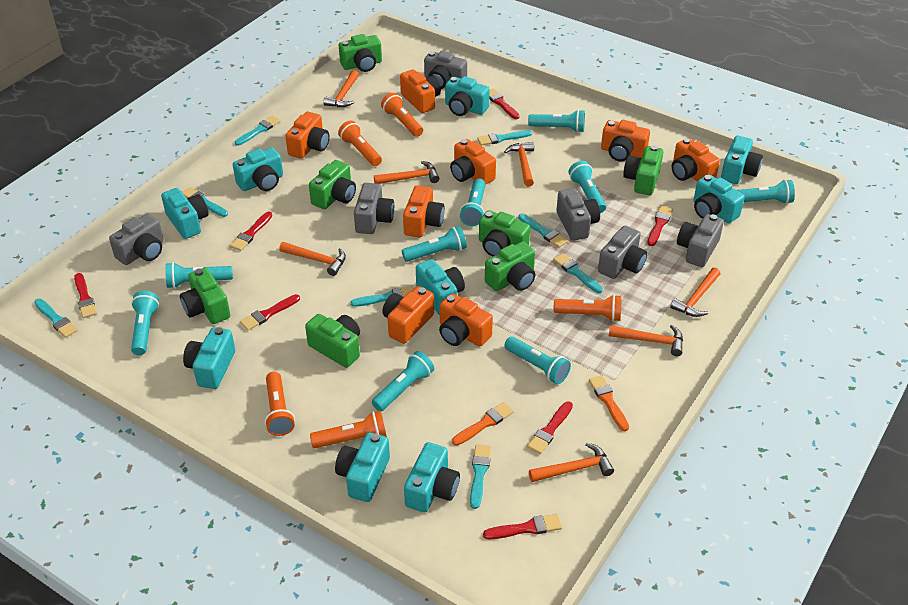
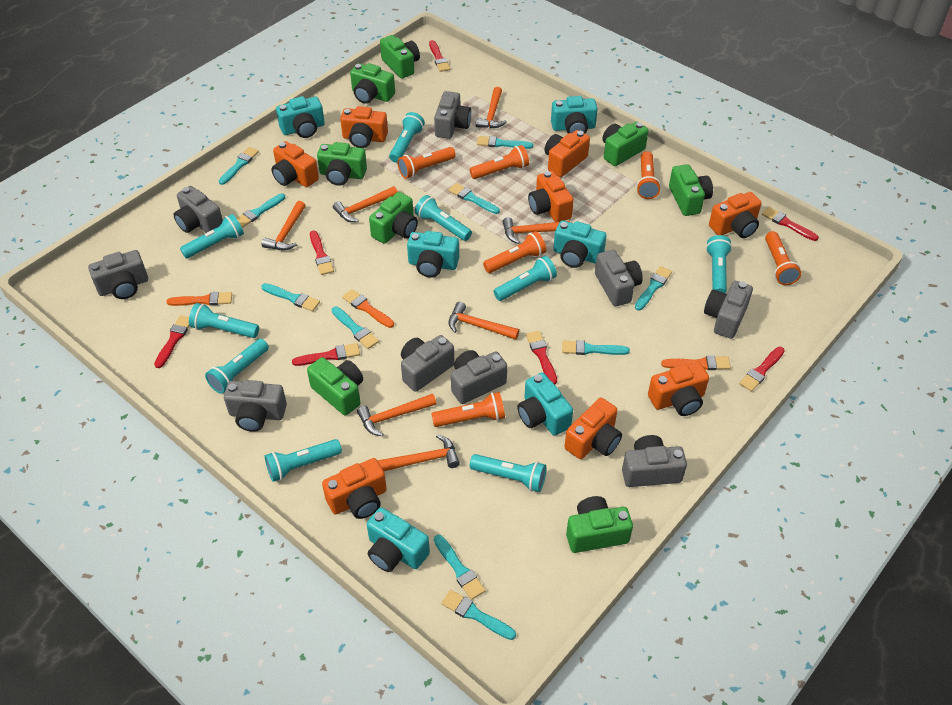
green camera: [180,268,230,324] [305,314,360,368] [309,160,356,209] [339,34,382,72] [479,210,530,257] [485,241,535,291] [623,145,663,195] = 7 -> [307,357,363,416] [317,142,367,185] [350,63,395,104] [369,192,418,244] [380,35,420,79] [566,496,633,553] [603,121,649,166] [669,164,713,216] = 8
grey camera: [109,214,164,265] [354,183,394,234] [424,51,467,89] [557,188,600,241] [598,226,647,279] [677,214,724,267] = 6 -> [88,250,148,299] [174,186,223,233] [224,380,287,432] [401,335,454,392] [434,91,471,139] [451,350,507,404] [595,250,643,306] [622,435,687,487] [704,281,753,339] = 9
orange brush: [452,402,514,446] [589,375,629,431] = 2 -> [166,292,232,306] [342,289,394,328] [661,355,731,370] = 3
orange flashlight: [265,372,295,436] [310,411,387,448] [338,121,382,166] [381,93,423,137] [554,295,621,322] = 5 -> [398,147,456,179] [431,392,505,427] [470,145,529,179] [483,231,546,273] [636,151,661,199] [765,231,801,285] = 6
turquoise brush: [34,299,78,338] [182,187,228,217] [235,116,281,146] [350,286,414,307] [470,444,492,509] [477,130,532,146] [518,213,568,248] [553,253,603,293] = 8 -> [219,147,259,185] [237,193,285,228] [261,283,320,312] [332,307,379,349] [434,535,486,600] [441,590,516,640] [449,183,500,214] [477,136,533,149] [562,340,630,355] [635,266,672,311] = 10
turquoise camera: [161,188,209,239] [183,327,235,389] [233,147,283,191] [335,432,390,502] [404,442,460,512] [416,259,465,315] [445,76,490,116] [694,174,745,223] [721,136,763,184] = 9 -> [276,96,325,138] [367,507,430,572] [407,231,459,277] [517,373,573,436] [551,96,598,134] [553,220,606,268] = 6

